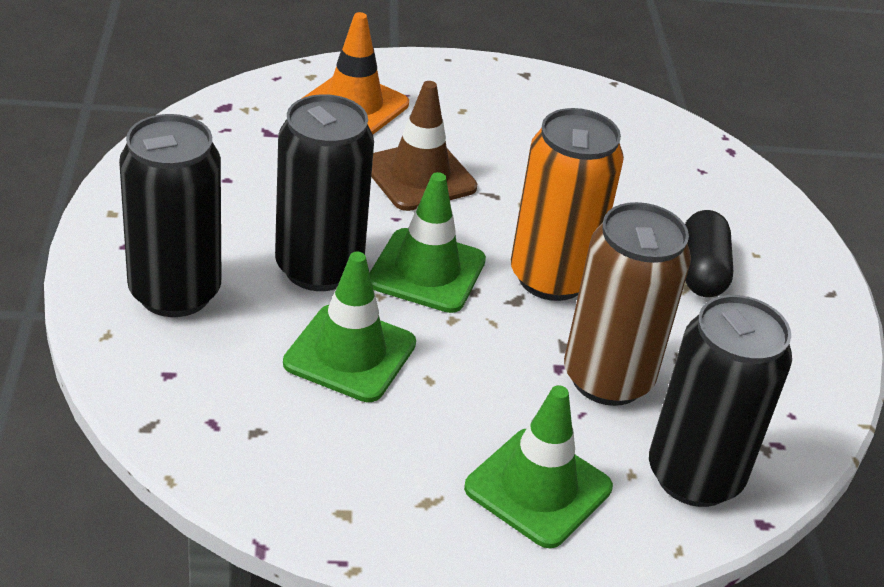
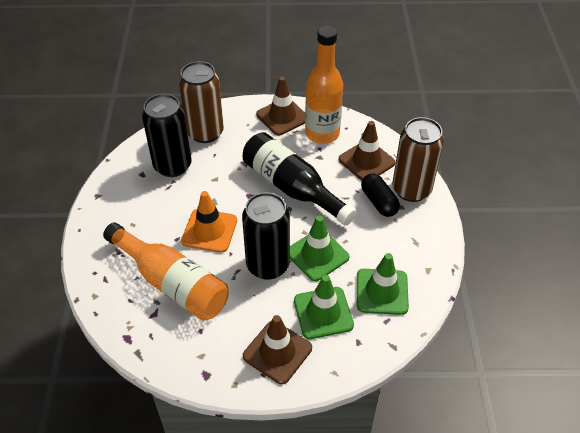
black bottle: none = 0 -> [243,132,357,226] = 1
black can: [119,114,221,317] [275,94,374,291] [649,295,792,507] = 3 -> [142,94,192,177] [242,192,290,280] = 2
brown can: [564,202,691,406] = 1 -> [179,61,224,143] [393,117,444,202] = 2
brown traffic cone: [371,81,477,211] = 1 -> [243,315,312,384] [256,76,305,136] [339,121,396,181] = 3
orange bottle: none = 0 -> [103,222,229,321] [305,26,343,144] = 2
orange can: [511,108,624,301] = 1 -> none = 0

